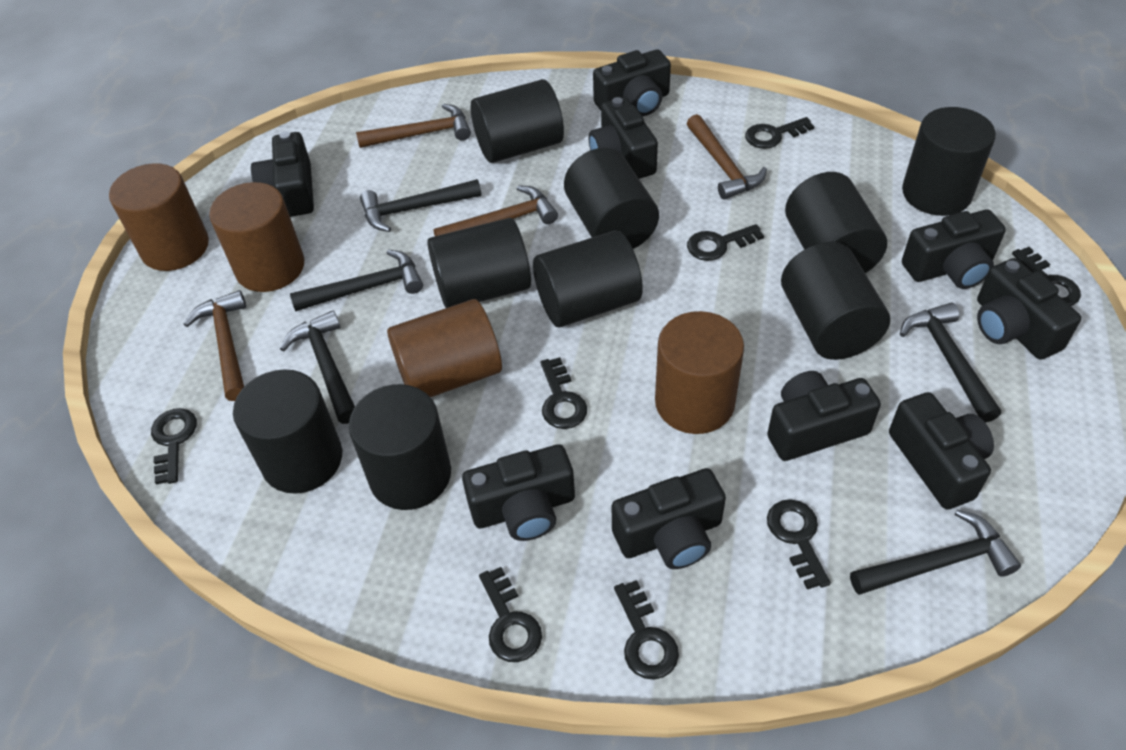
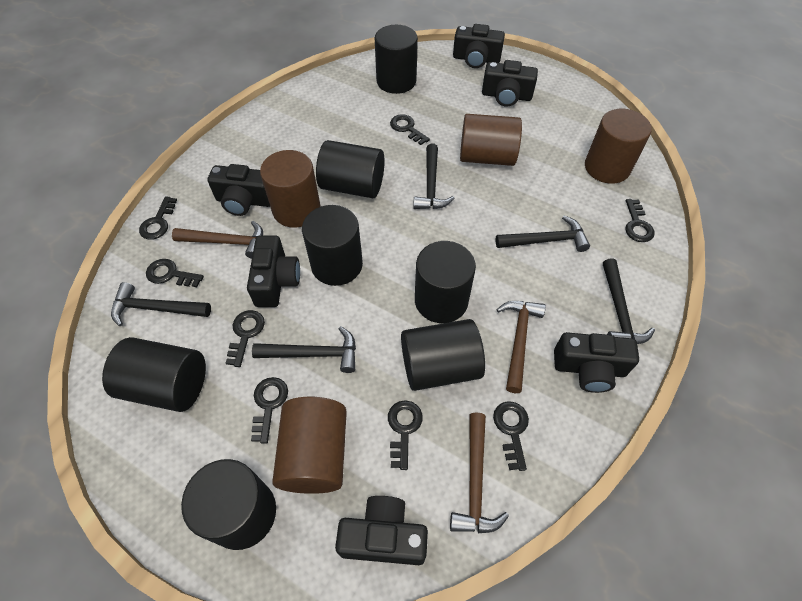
black camera: [251,132,314,217] [462,444,575,541] [589,97,658,179] [593,49,671,116] [612,468,726,569] [767,371,881,461] [889,392,994,510] [902,209,1006,289] [977,258,1081,360] = 9 -> [207,164,270,216] [247,235,300,307] [335,496,428,565] [453,24,505,68] [482,60,538,107] [554,332,639,393] = 6
black cylinder: [233,369,342,494] [349,384,451,510] [427,218,531,308] [471,79,564,163] [533,230,643,327] [564,148,659,249] [781,242,890,360] [785,172,887,273] [902,107,996,216] = 9 -> [102,337,206,412] [181,459,276,550] [302,205,363,286] [316,140,385,198] [375,25,418,94] [401,319,485,391] [415,241,476,323] = 7
brown hammer: [184,290,246,401] [356,104,471,148] [433,185,558,236] [687,114,767,200] = 4 -> [172,221,263,259] [450,413,509,533] [497,301,546,393] = 3

